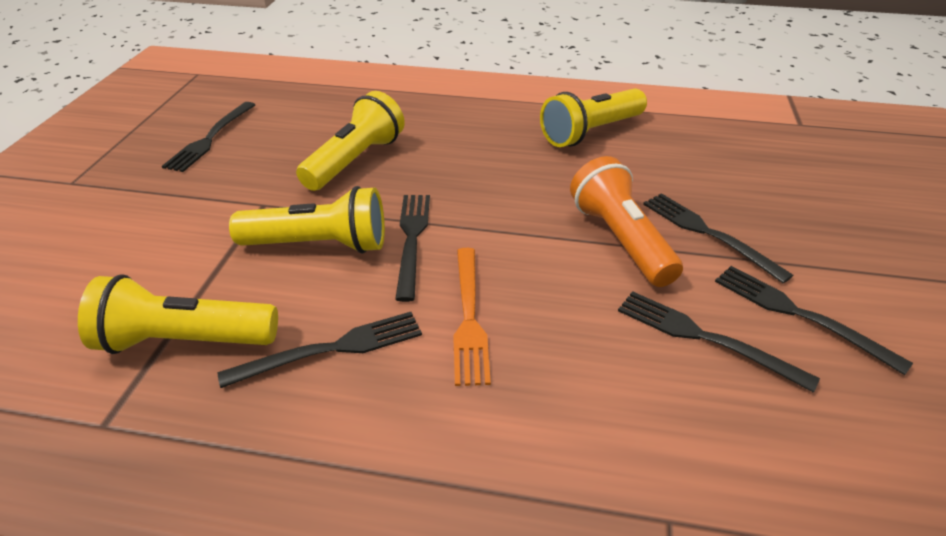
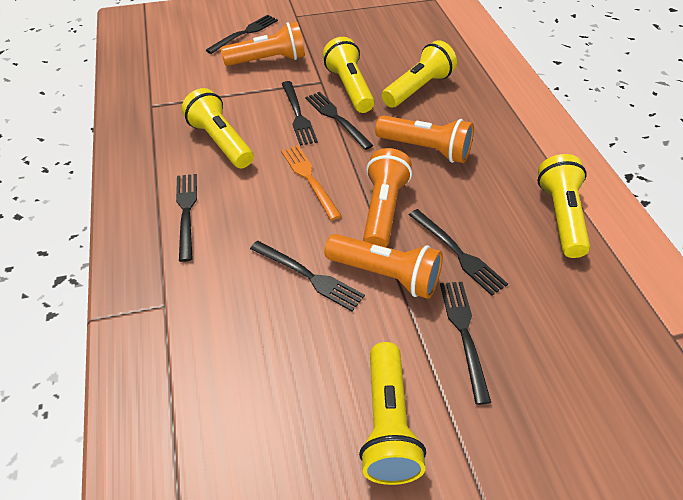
black fork: [162,102,255,172] [217,312,422,388] [395,195,430,302] [618,291,820,393] [643,193,794,283] [715,266,913,375] = 6 -> [176,174,197,262] [206,15,278,54] [250,241,365,311] [282,81,318,146] [305,92,373,150] [409,209,508,296] [440,282,491,405] = 7
orange flashlight: [570,156,683,287] = 1 -> [220,22,305,66] [324,234,443,299] [363,148,412,247] [375,115,474,163] = 4
yellow flashlight: [78,274,278,354] [229,186,385,254] [296,91,405,191] [540,89,647,147] = 4 -> [182,88,254,168] [323,37,374,113] [359,342,426,485] [382,40,457,108] [537,154,590,258] = 5

